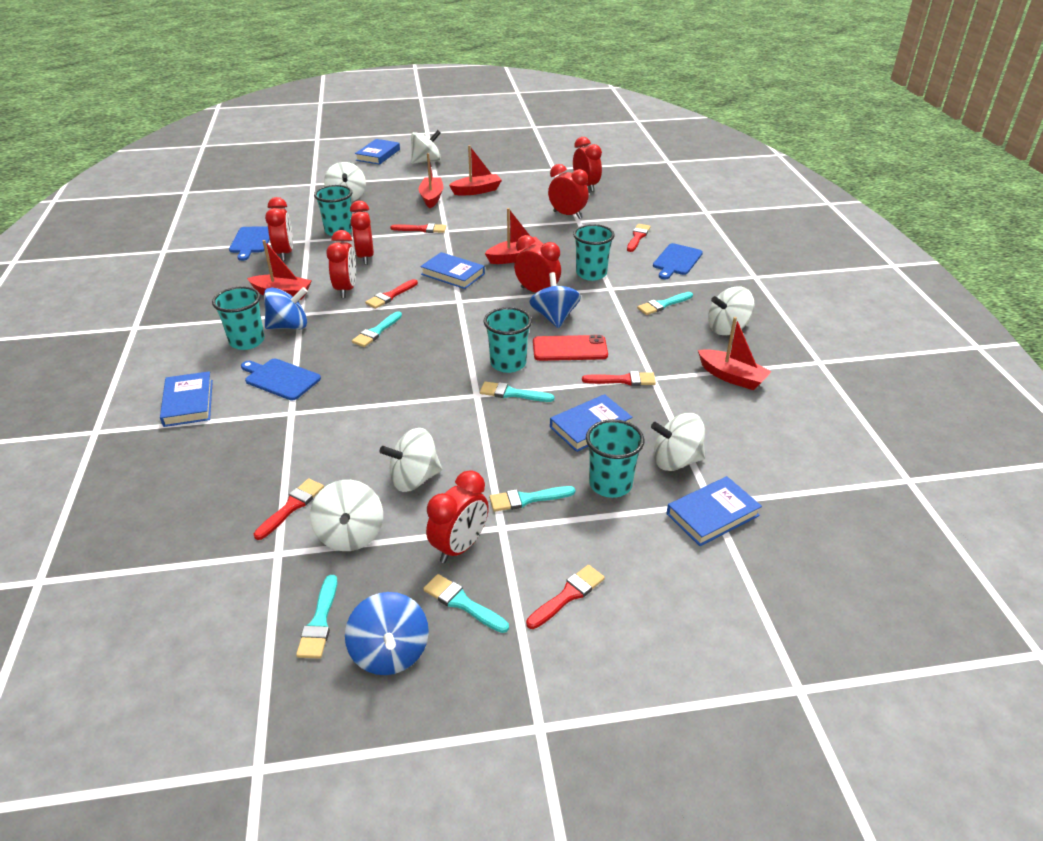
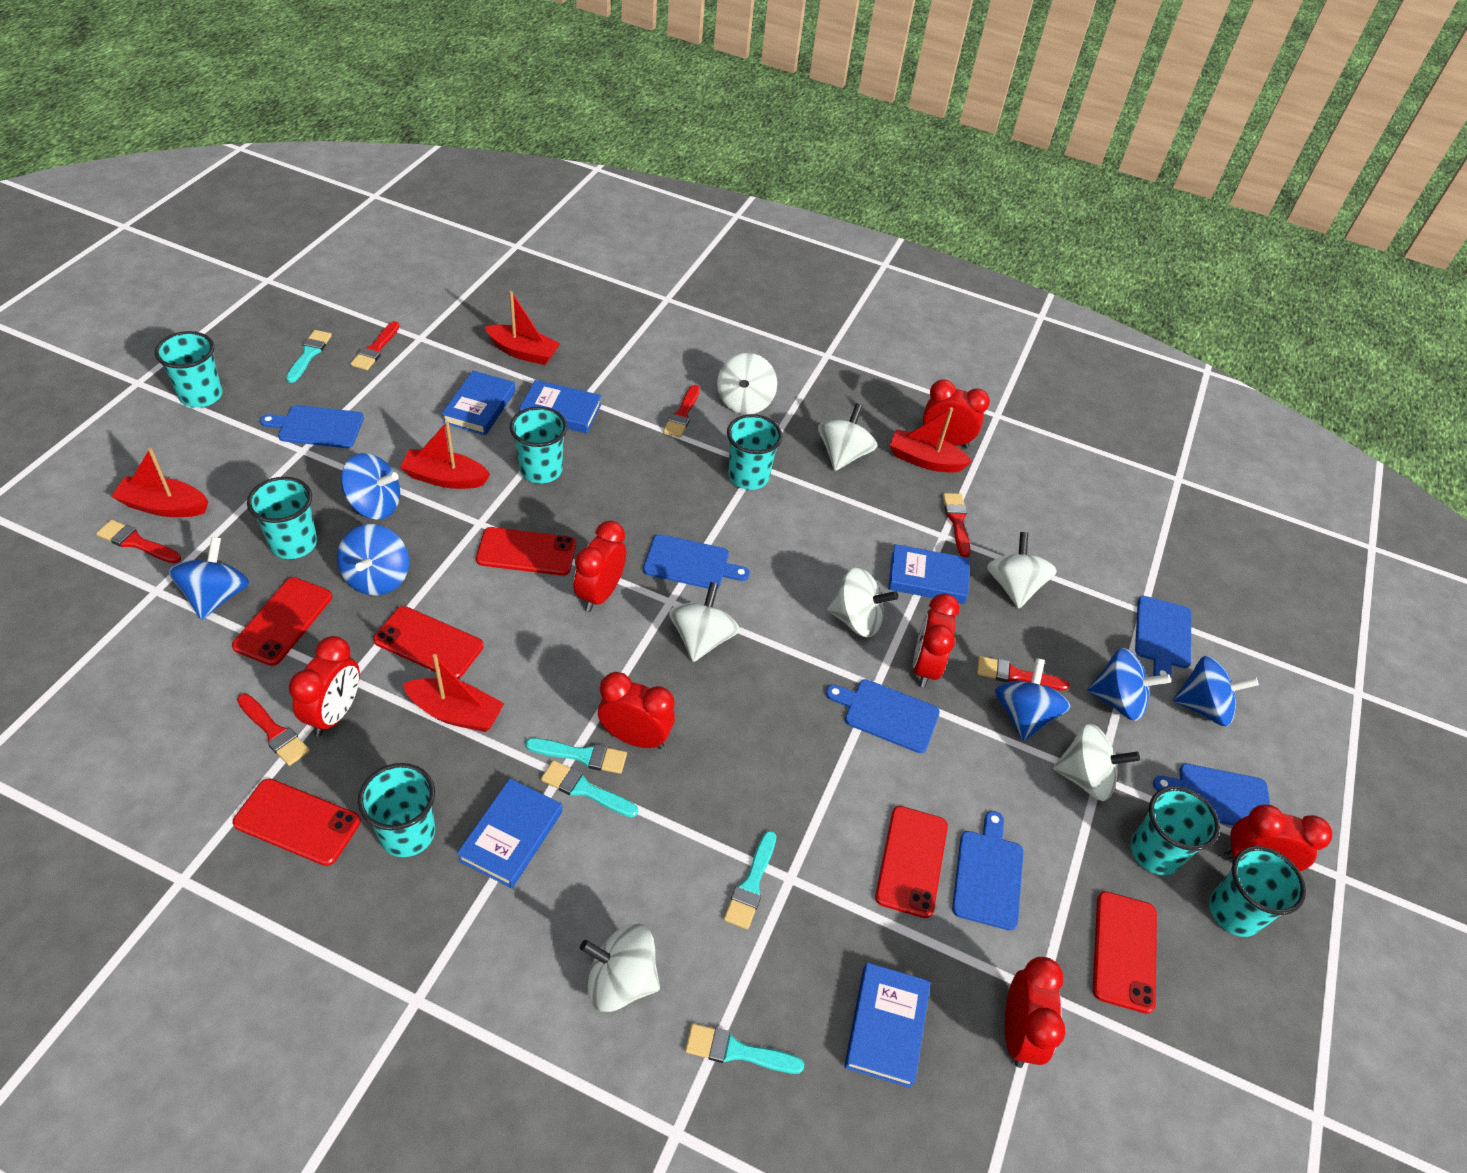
blue cutting board: [229,226,270,261] [241,359,321,401] [653,243,703,279] = 3 -> [260,405,364,448] [643,534,750,589] [826,679,940,753] [952,811,1024,930] [1135,596,1192,677] [1153,764,1270,826] = 6
blue spinning top: [264,287,308,329] [345,592,429,675] [529,272,581,328] = 3 -> [168,537,249,620] [337,524,409,595] [341,453,400,519] [995,658,1071,741] [1088,648,1171,721] [1173,655,1259,726] = 6
red phone: [533,335,608,361] = 1 -> [232,577,332,666] [233,778,361,866] [373,606,484,679] [476,527,576,576] [875,806,948,918] [1093,891,1157,1014] = 6
turquoise brush: [296,575,337,659] [352,311,402,347] [423,574,509,633] [480,382,555,402] [489,486,575,512] [637,292,693,315] = 6 -> [286,330,332,383] [525,738,627,774] [541,760,638,817] [685,1023,804,1074] [724,831,776,930] = 5
turquoise cup: [212,286,265,350] [314,185,352,236] [484,307,532,373] [573,224,615,281] [586,419,645,498] = 5 -> [154,331,223,407] [247,477,317,559] [358,763,435,857] [510,407,567,483] [727,414,783,490] [1131,786,1220,875] [1209,846,1306,937] = 7
white spinning top: [310,480,383,551] [324,162,366,202] [380,428,442,492] [411,130,441,164] [651,413,705,471] [708,287,755,335] = 6 -> [580,924,660,1012] [669,582,740,662] [717,353,777,415] [818,403,877,471] [827,568,898,638] [987,532,1057,608] [1053,723,1140,801] = 7

